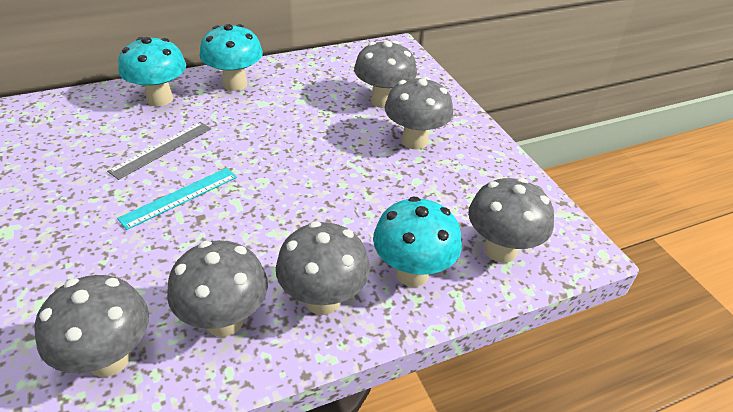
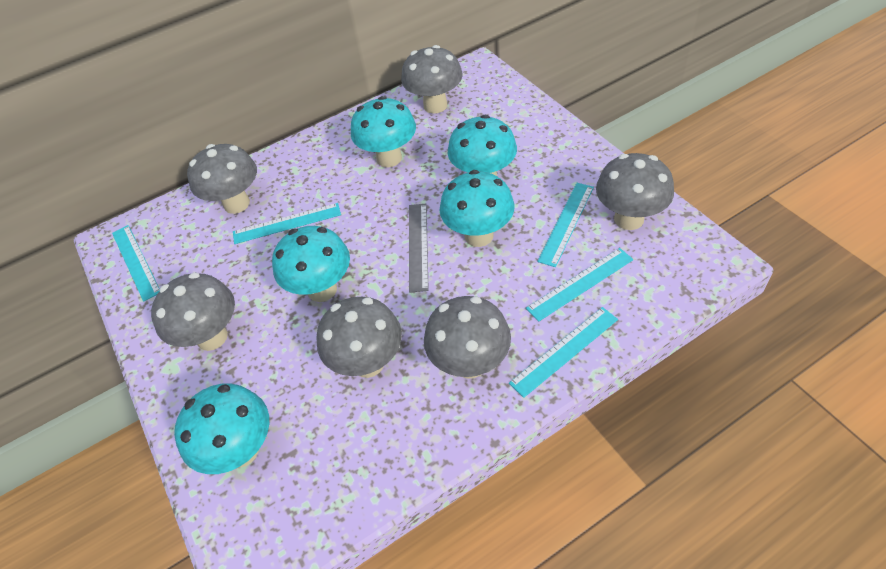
turquoise mushroom: [118,37,186,106] [199,24,263,91] [373,196,462,287] = 3 -> [174,383,269,474] [272,226,350,302] [351,96,416,168] [439,170,515,247] [448,115,517,176] = 5
turquoise ruler: [117,168,237,230] = 1 -> [112,225,160,302] [233,203,341,244] [509,307,618,398] [526,248,633,322] [537,183,594,267] = 5

